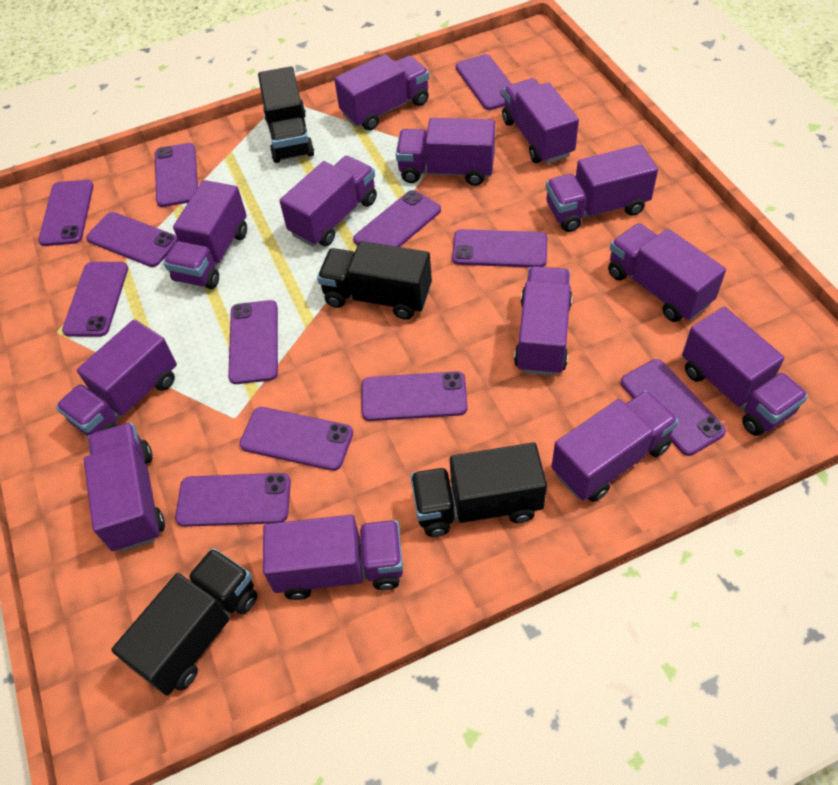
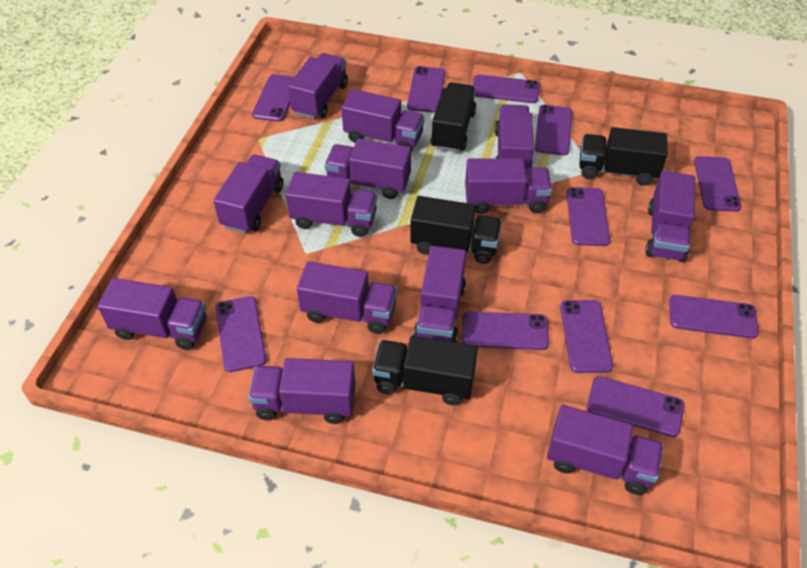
purple phone: [38,180,94,246] [62,262,128,337] [86,212,178,267] [155,143,198,207] [175,473,291,527] [228,300,278,384] [239,407,353,471] [353,190,441,247] [362,371,468,421] [452,229,547,267] [456,54,511,110] [621,359,726,456] = 12 -> [216,296,267,372] [252,74,294,122] [407,66,445,113] [462,312,549,350] [473,75,540,103] [535,105,572,155] [560,300,613,373] [567,187,610,246] [587,376,684,437] [669,295,759,339] [694,156,741,212] = 11

